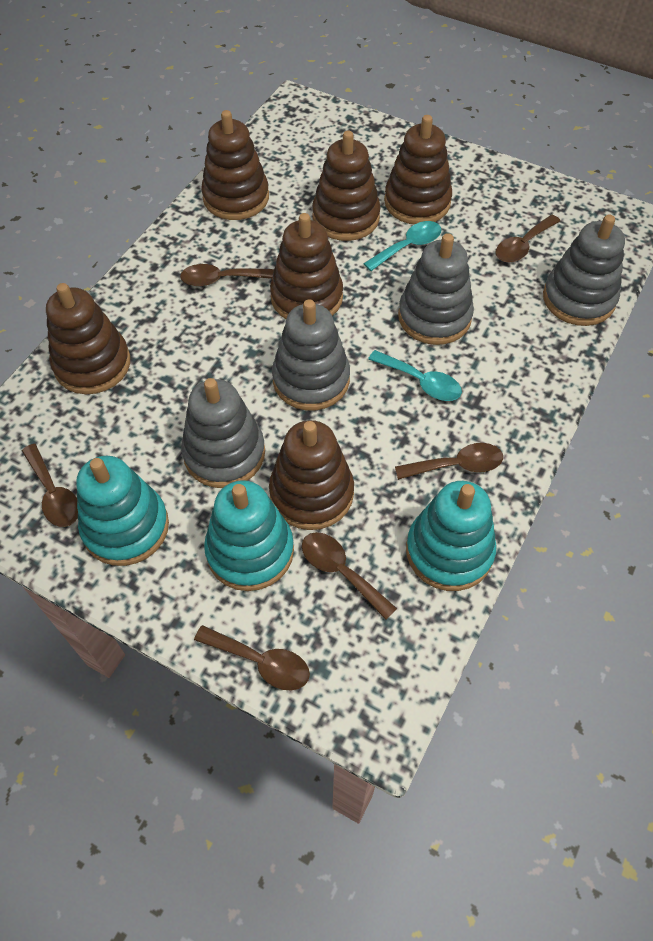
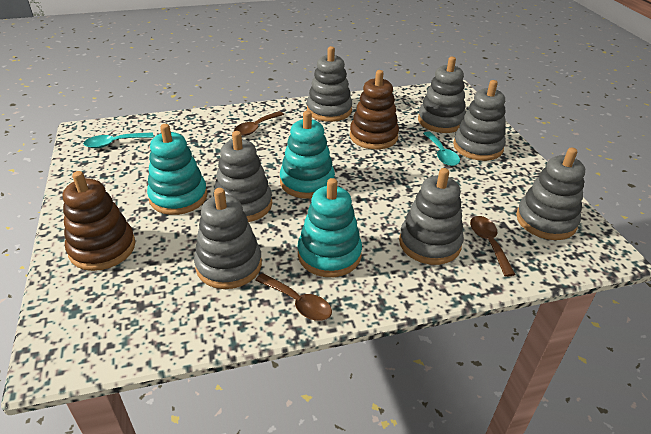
brown spoon: [22,444,78,527] [180,264,274,286] [194,625,310,690] [302,532,397,620] [395,443,503,480] [496,215,560,262] = 6 -> [234,111,284,136] [255,273,332,321] [470,216,516,277] = 3
brown stacking toy: [46,283,130,394] [201,110,269,220] [269,420,354,530] [270,213,343,319] [312,130,381,241] [384,115,452,224] = 6 -> [63,171,135,271] [350,70,399,150] = 2
grey stacking toy: [181,378,265,488] [272,299,350,410] [398,233,474,345] [543,215,625,326] = 4 -> [194,188,262,289] [213,131,272,222] [307,46,352,122] [399,168,464,265] [418,57,466,133] [453,80,506,161] [516,148,585,240] = 7

